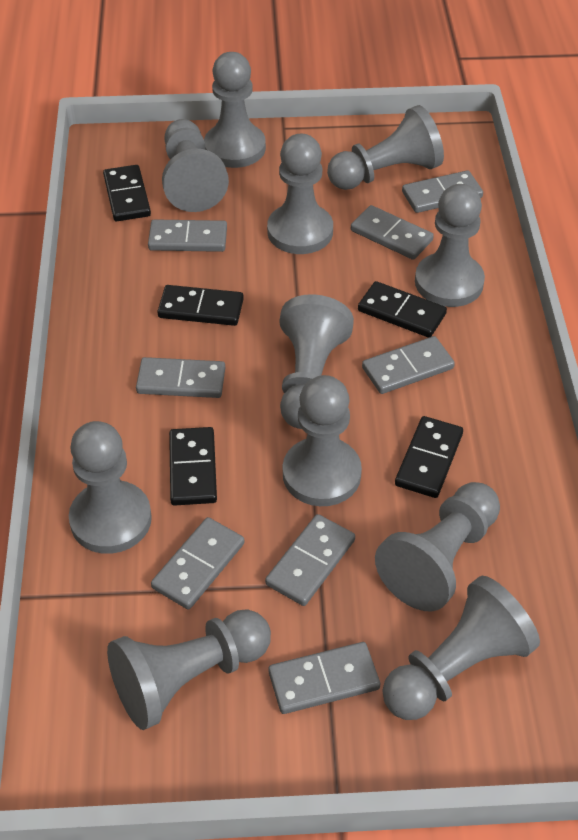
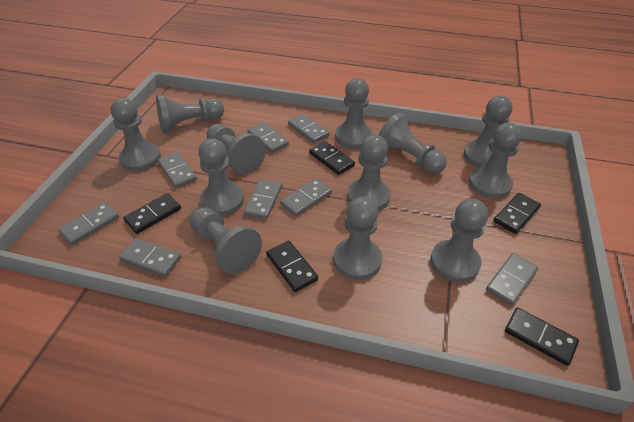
grey pawn: [69,421,152,554] [107,609,271,730] [162,119,229,212] [204,52,266,168] [267,134,333,254] [279,294,354,429] [283,375,362,506] [327,105,444,190] [375,482,500,611] [382,576,540,720] [415,184,485,307] = 11 -> [111,98,161,171] [156,95,224,133] [189,207,262,274] [198,138,244,216] [207,124,266,174] [333,196,382,280] [335,78,373,149] [348,135,391,211] [379,113,447,174] [430,199,488,283] [464,96,512,167] [469,122,522,199] = 12

